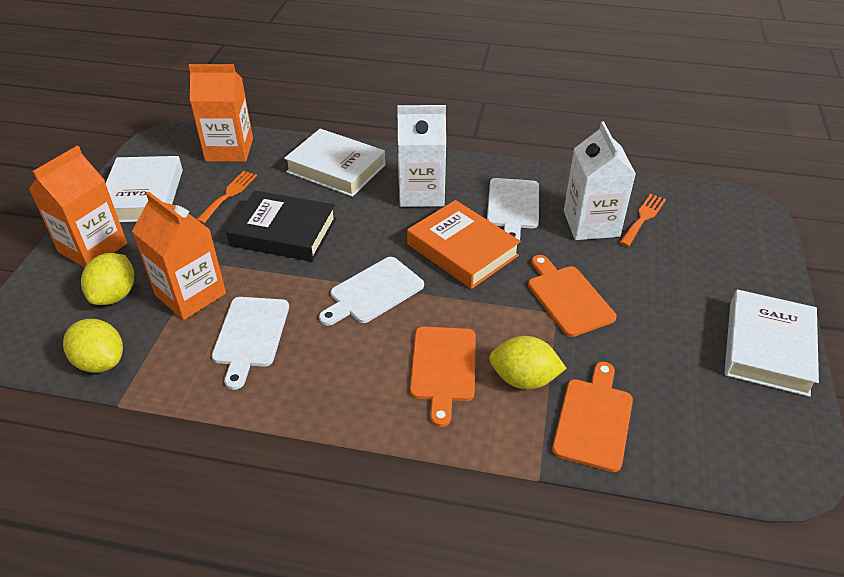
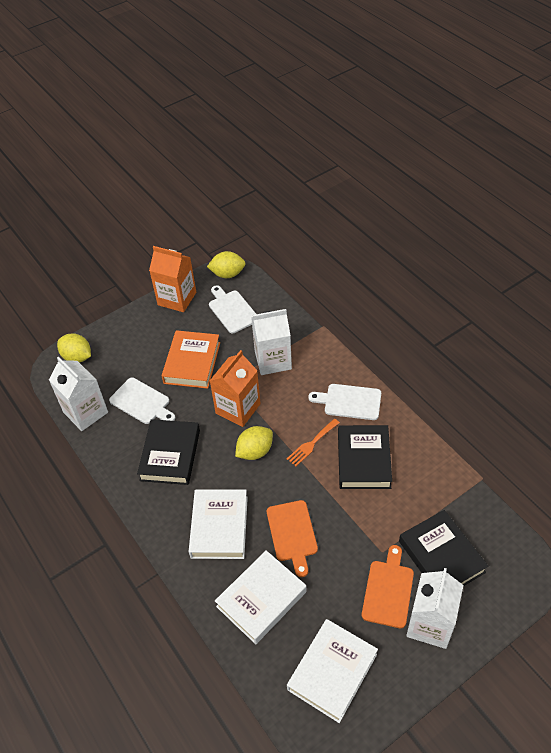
black book: [226,191,336,262] = 1 -> [137,419,200,485] [338,425,392,489] [399,510,488,586] = 3
orange carton: [29,146,127,267] [132,191,226,320] [188,64,253,162] = 3 -> [149,246,196,312] [210,350,261,427] = 2
orange cutting board: [410,327,476,427] [528,255,616,337] [552,362,633,472] = 3 -> [267,500,318,577] [362,545,414,628] = 2
orange fork: [197,171,257,224] [619,194,666,247] = 2 -> [287,418,340,466] = 1
white carton: [397,105,446,207] [564,121,636,240] = 2 -> [49,357,108,431] [251,309,292,375] [406,568,463,649] = 3

